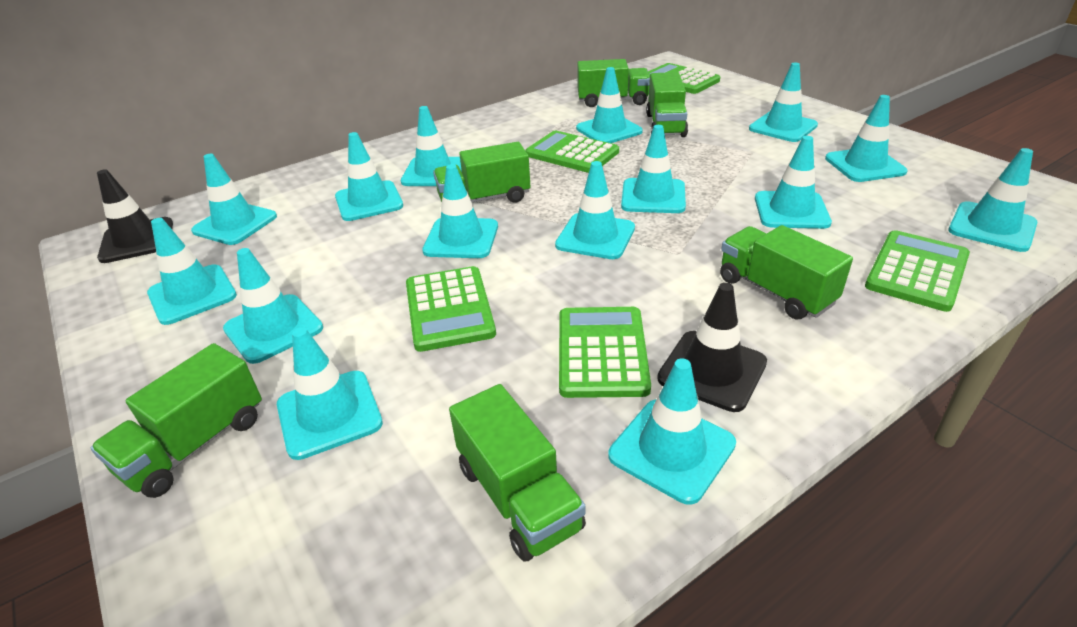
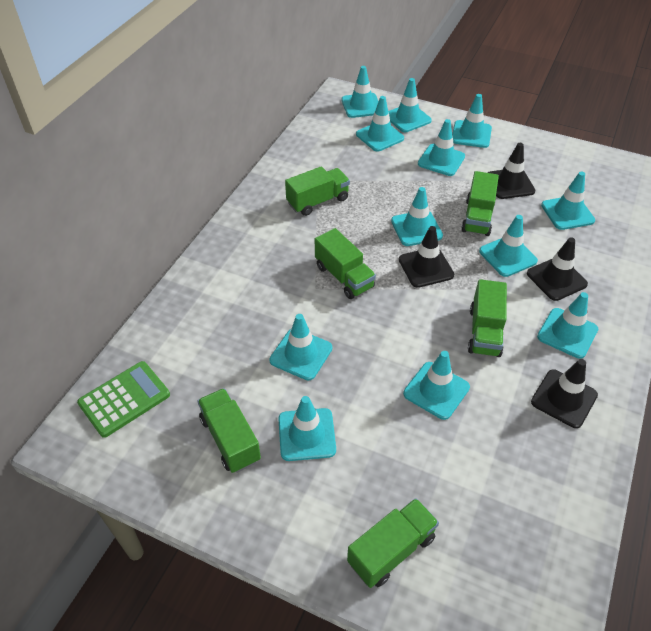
black traffic cone: [97,169,173,263] [657,283,767,412] = 2 -> [399,226,454,288] [487,143,536,199] [527,238,588,301] [531,359,598,428] = 4
green calculator: [406,266,496,352] [525,131,619,173] [559,307,651,398] [648,63,720,94] [865,230,970,312] = 5 -> [77,361,170,438] = 1
turquoise traffic cone: [147,218,237,325] [191,154,277,245] [223,248,323,364] [277,327,383,460] [335,132,403,221] [401,106,462,186] [422,164,498,258] [555,161,635,259] [576,67,643,143] [608,358,736,505] [621,125,686,213] [749,63,818,142] [755,136,832,229] [825,95,908,182] [948,148,1038,252] = 15 -> [269,314,332,380] [278,396,336,461] [341,66,379,118] [356,96,404,151] [389,78,432,132] [391,187,443,246] [403,351,470,420] [418,119,465,176] [452,94,492,148] [479,215,538,277] [537,292,598,359] [541,172,595,230] = 12

